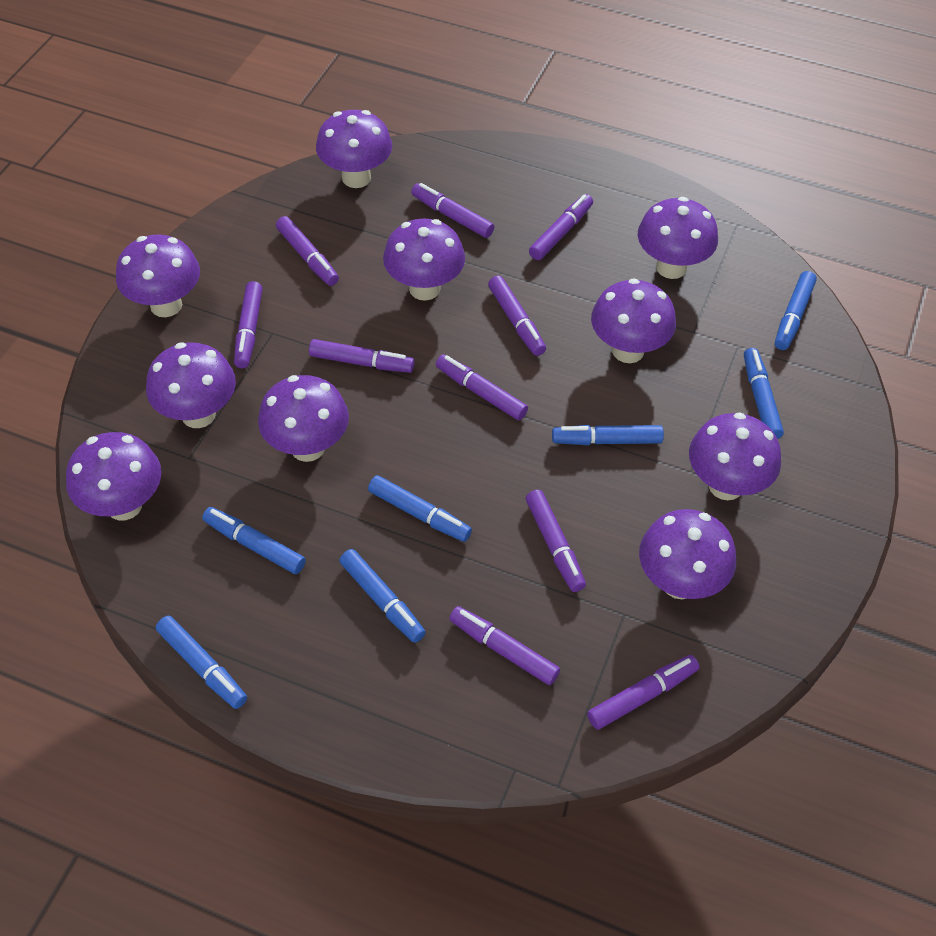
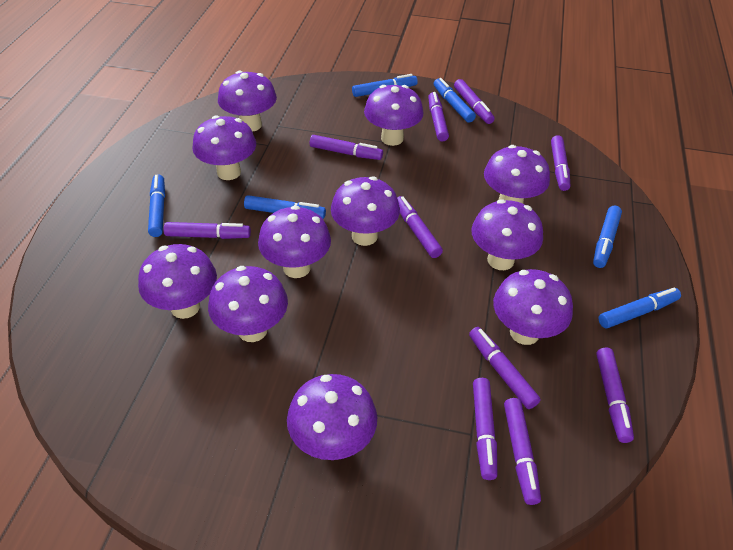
blue marker: [156,616,247,709] [202,507,306,574] [339,549,426,643] [368,475,472,542] [552,425,664,445] [744,348,784,439] [775,271,817,350] = 7 -> [148,174,165,237] [244,195,326,219] [352,74,418,97] [434,78,476,123] [593,206,622,268] [598,288,681,328] = 6
purple mushroom: [66,432,161,520] [116,235,200,317] [146,342,236,428] [258,375,349,462] [316,110,392,188] [383,219,465,301] [591,278,676,363] [638,197,718,279] [639,509,736,599] [689,412,781,500] = 10 -> [138,244,217,319] [192,115,256,180] [208,266,288,342] [218,71,277,132] [258,205,331,278] [287,374,377,460] [331,176,400,246] [364,85,423,146] [471,199,543,270] [484,145,550,204] [493,269,573,345] = 11

